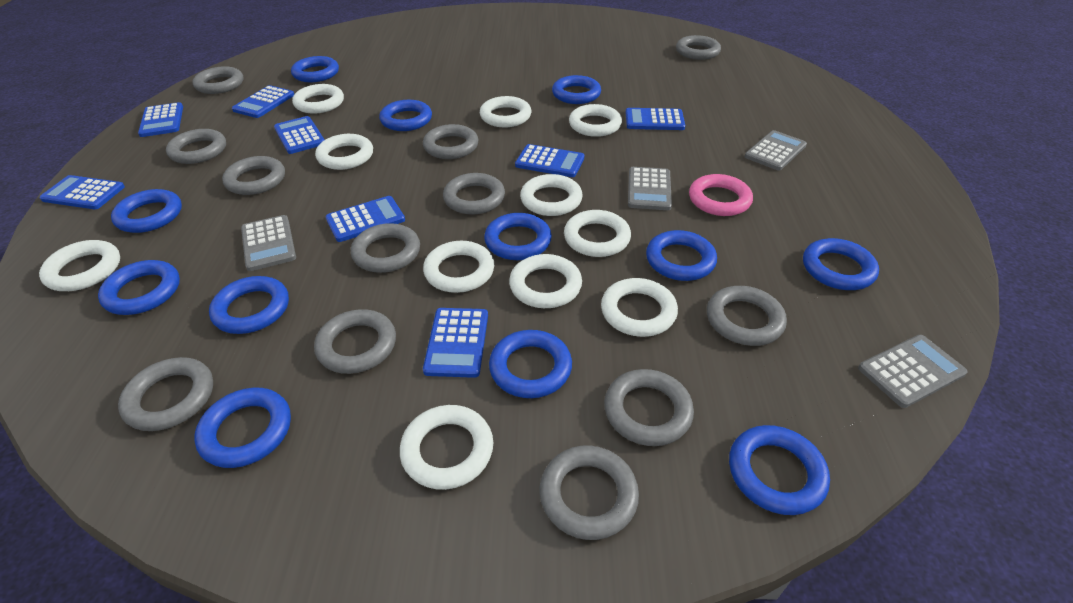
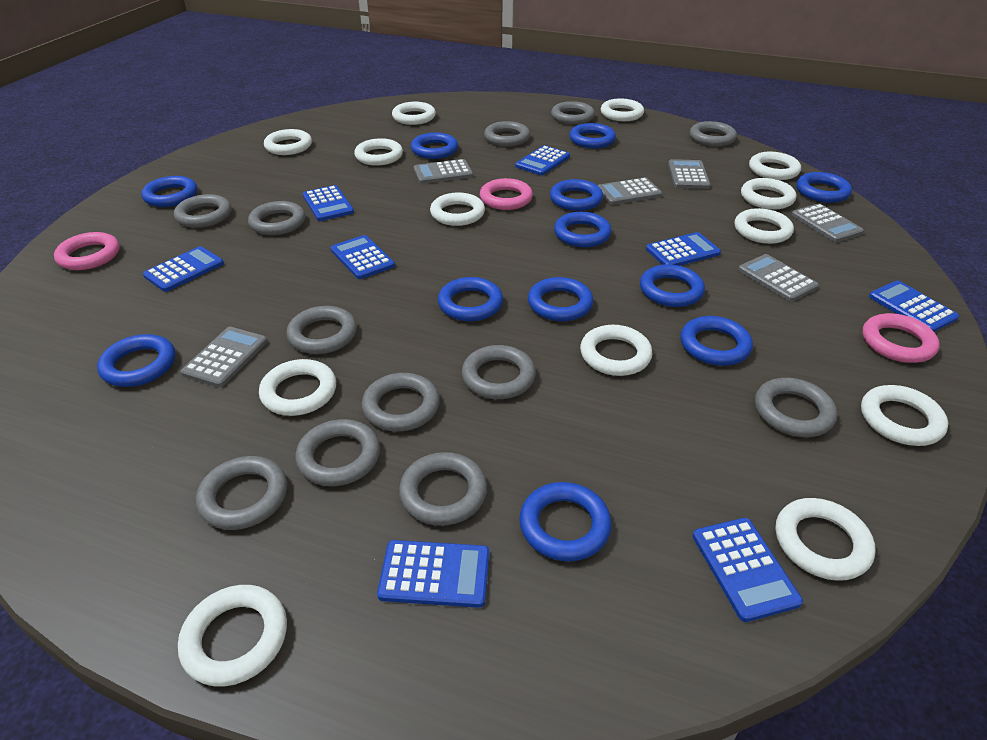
grey calculator: [241,215,296,271] [628,167,672,210] [744,130,807,171] [858,335,968,408] = 4 -> [180,327,268,387] [414,159,473,184] [597,177,662,205] [668,159,711,189] [738,254,819,302] [791,203,864,242] = 6
pink ring: [689,174,753,216] = 1 -> [54,232,120,270] [480,178,533,210] [863,313,940,363] = 3
white ring: [39,240,120,291] [292,84,344,114] [315,134,373,170] [400,405,493,490] [423,241,494,293] [480,96,531,127] [509,254,582,308] [520,174,583,216] [564,210,631,257] [569,104,622,137] [601,278,678,337] = 11 -> [178,585,287,687] [259,359,336,416] [264,129,312,155] [354,138,403,166] [392,102,436,125] [430,192,485,226] [580,325,653,376] [601,98,644,121] [735,208,794,244] [741,178,796,209] [749,152,801,180] [776,498,875,581] [861,385,948,446] = 13

